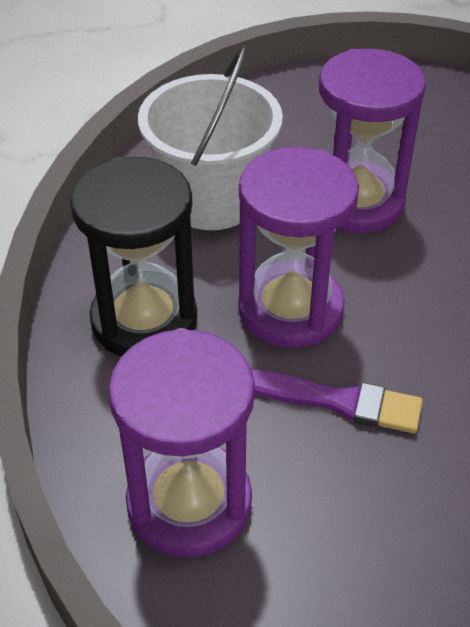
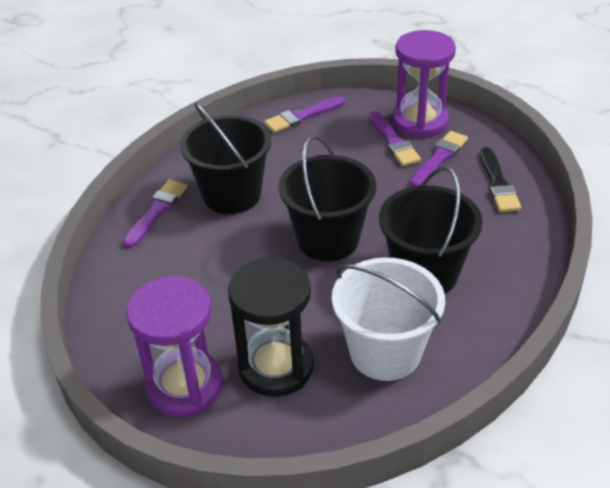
black brush: none = 0 -> [480,147,521,212] = 1
black bucket: none = 0 -> [180,103,271,214] [279,135,376,261] [379,166,483,294] = 3
purple brush: [251,369,423,433] = 1 -> [123,180,187,248] [264,96,345,133] [369,111,421,166] [410,131,468,187] = 4
purple hourglass: [108,328,255,558] [238,147,359,348] [319,48,426,233] = 3 -> [126,276,223,417] [392,30,456,138] = 2

